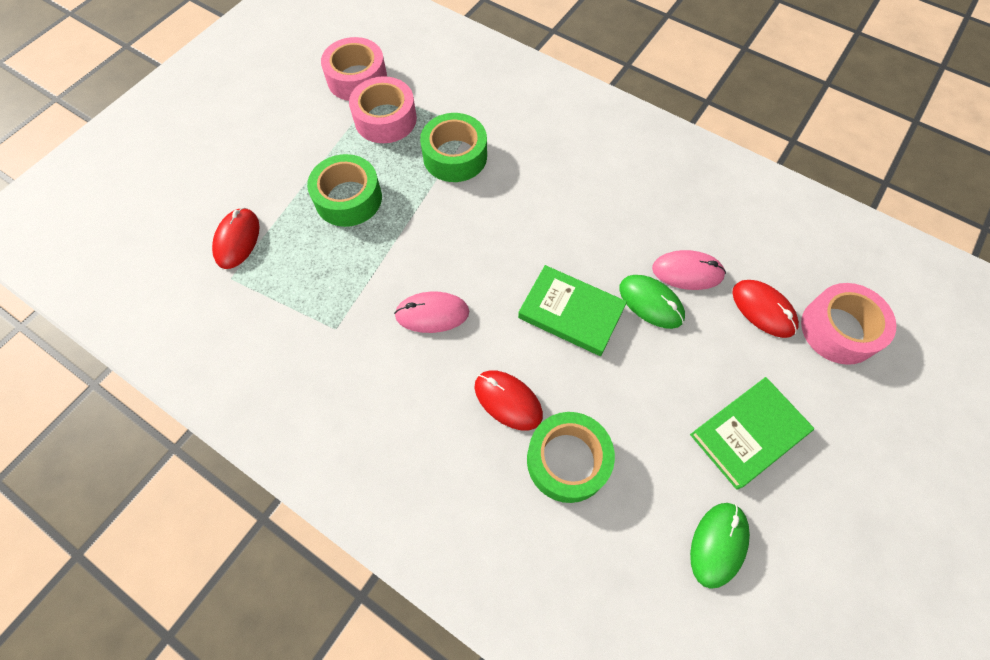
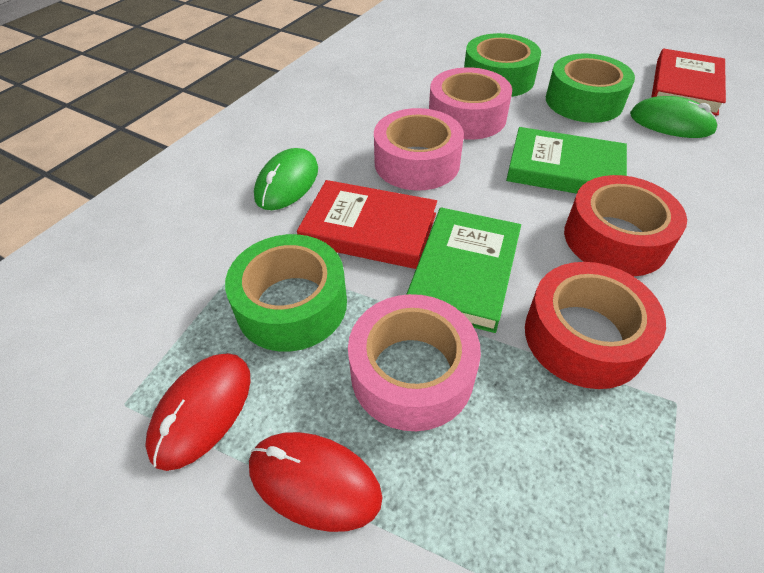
pink mouse: [394,291,469,333] [652,250,726,290] = 2 -> none = 0
red book: none = 0 -> [297,180,437,269] [651,48,726,116] = 2
red mouse: [212,208,259,269] [475,370,543,431] [732,280,799,338] = 3 -> [145,353,251,471] [249,432,383,532] = 2
red tape: none = 0 -> [525,262,666,389] [564,175,687,276] = 2

